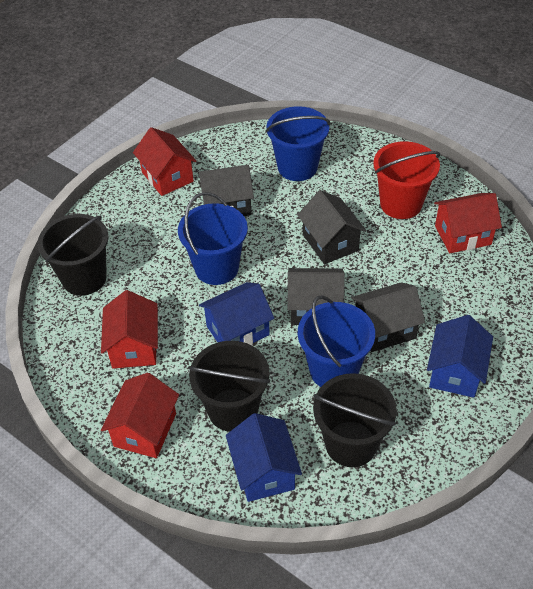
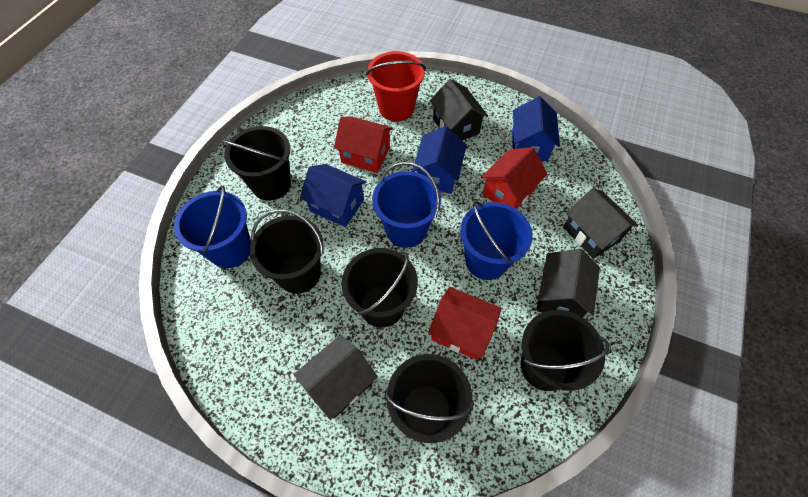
black bucket: [37,214,108,296] [188,341,270,432] [313,373,397,467] = 3 -> [222,126,291,201] [249,209,324,294] [342,248,418,328] [385,354,474,443] [521,310,610,391] = 5
red house: [101,290,158,369] [101,373,179,458] [133,127,196,196] [434,193,502,253] = 4 -> [334,116,393,173] [428,287,502,360] [481,147,547,209] = 3

